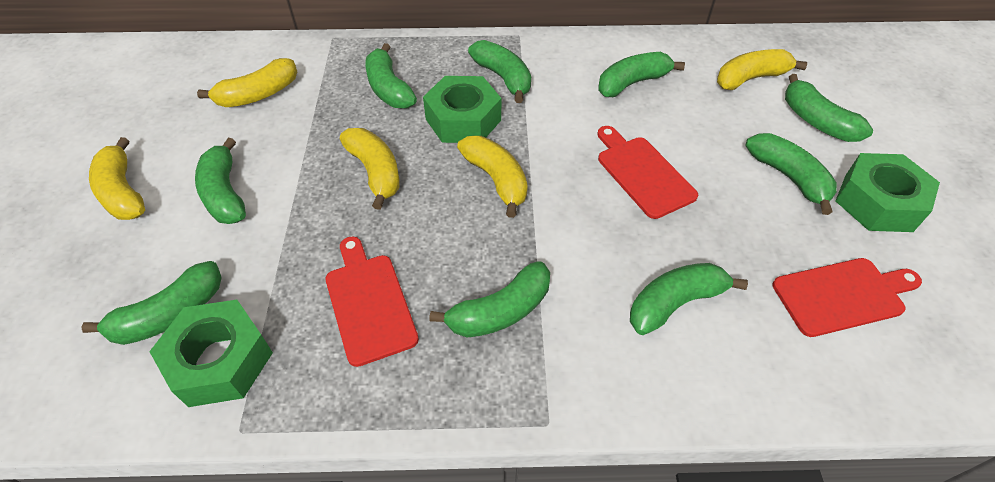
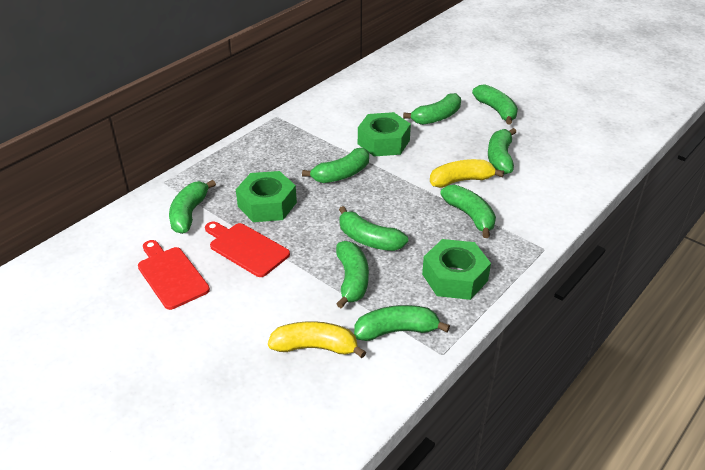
red cutting board: [326,236,419,367] [598,126,698,219] [772,258,922,337] = 3 -> [138,240,210,310] [205,222,290,277] = 2
yellow banana: [89,137,145,220] [197,58,297,107] [340,128,400,210] [457,136,528,218] [717,49,807,90] = 5 -> [268,321,366,358] [430,159,504,188] = 2

